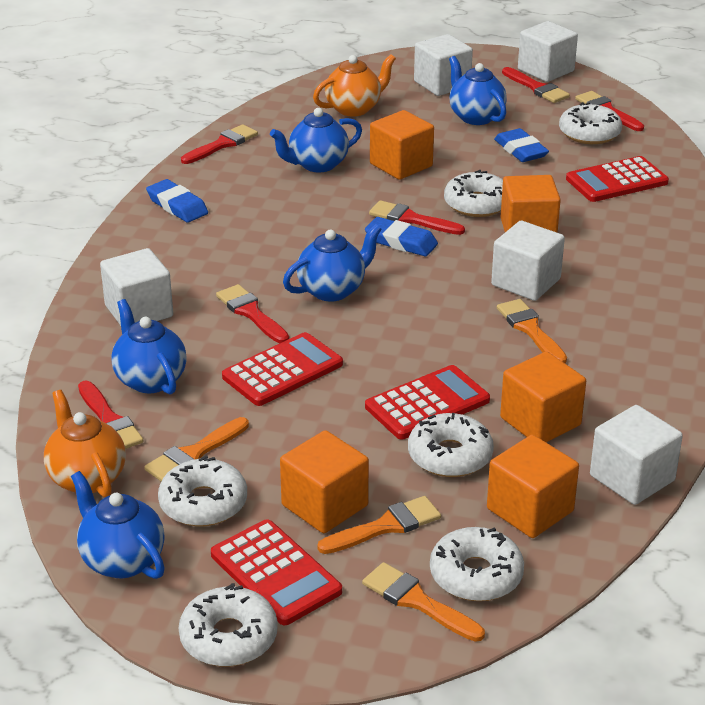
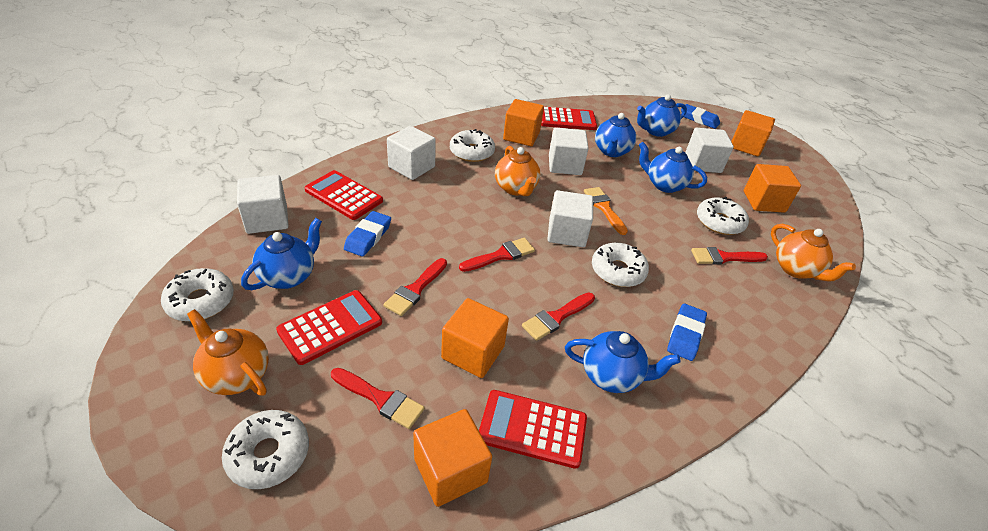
orange brush: [144,417,249,482] [317,496,441,554] [362,562,485,642] [497,299,567,363] = 4 -> [584,187,628,235] = 1
orange teapot: [44,390,126,498] [313,54,396,117] = 2 -> [187,309,269,396] [495,146,540,196] [771,224,856,282] = 3
red brush: [78,380,144,449] [181,124,258,164] [216,284,289,344] [369,200,465,235] [502,67,570,103] [575,91,644,131] = 6 -> [331,368,425,429] [383,258,447,316] [459,238,535,272] [522,292,595,341] [691,247,768,265] = 5
white donut: [158,455,247,527] [179,583,278,667] [408,413,494,477] [430,527,524,601] [444,170,503,217] [559,102,622,144] = 6 -> [161,268,234,322] [222,410,309,489] [450,129,495,162] [592,243,649,287] [697,197,749,235] = 5

